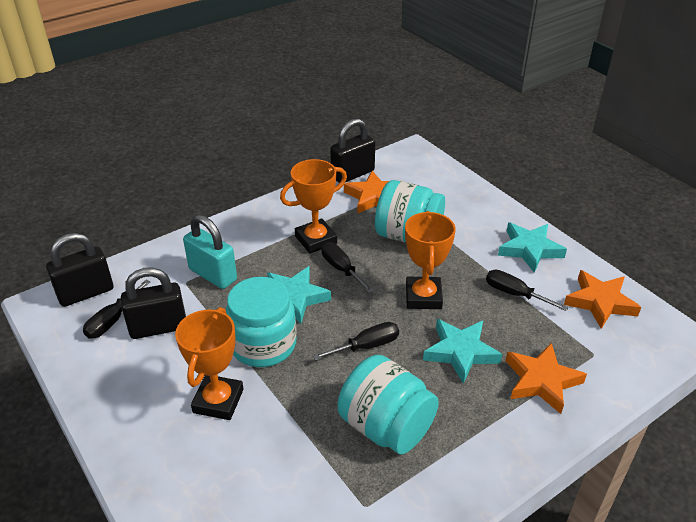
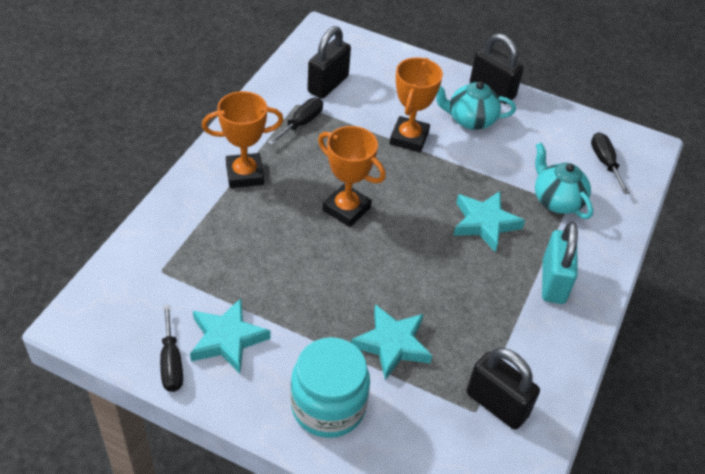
black screwdriver: [83,280,151,339] [313,322,399,361] [321,242,374,294] [486,270,568,311] = 4 -> [160,304,183,392] [267,98,323,145] [591,132,629,194] = 3
orange star: [344,171,402,214] [505,343,587,414] [564,270,641,329] = 3 -> none = 0
turquoise jar: [226,277,297,367] [338,355,439,454] [375,180,445,242] = 3 -> [290,337,370,438] = 1
turquoise teapot: none = 0 -> [437,82,516,130] [535,142,593,219] = 2

